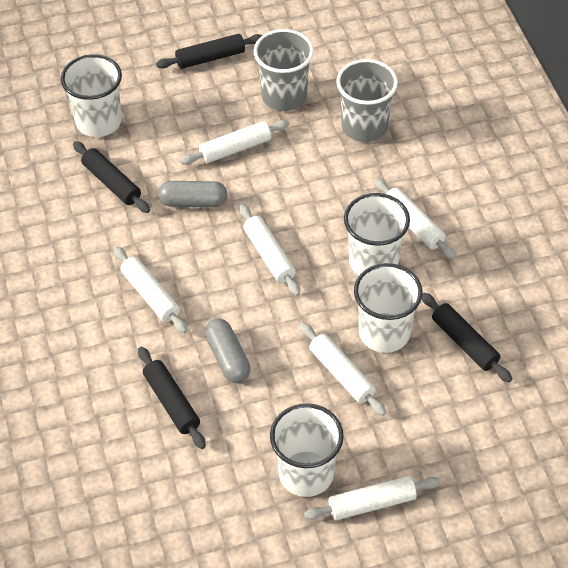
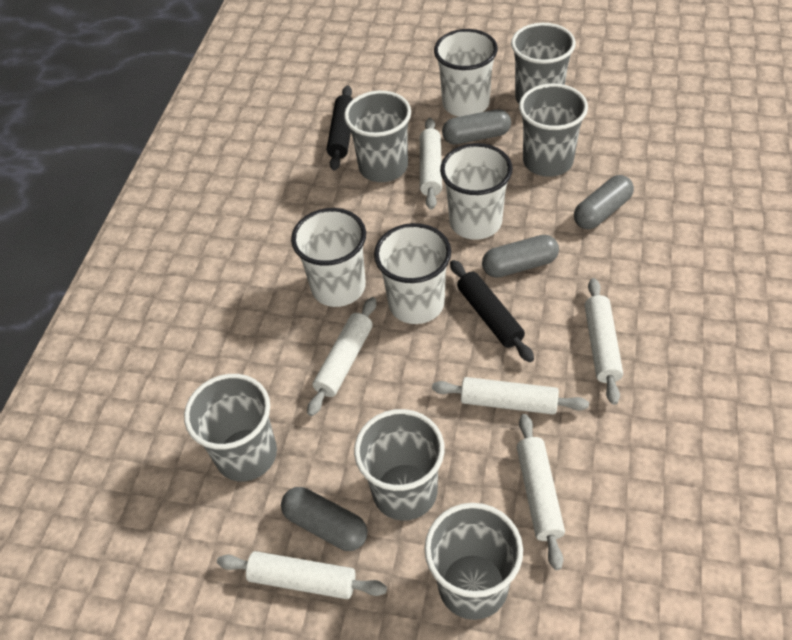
black rolling pin: [73,141,150,213] [138,347,206,449] [156,34,262,69] [422,293,512,383] = 4 -> [327,85,353,171] [450,260,534,362] = 2
grey capsule: [158,181,228,207] [204,319,251,383] = 2 -> [281,487,367,551] [442,109,511,145] [482,235,559,278] [574,175,634,229] = 4
grey cup: [254,29,314,111] [336,59,398,142] = 2 -> [184,374,277,481] [344,91,411,182] [354,409,445,521] [424,503,523,620] [511,23,576,104] [519,84,588,177] = 6

